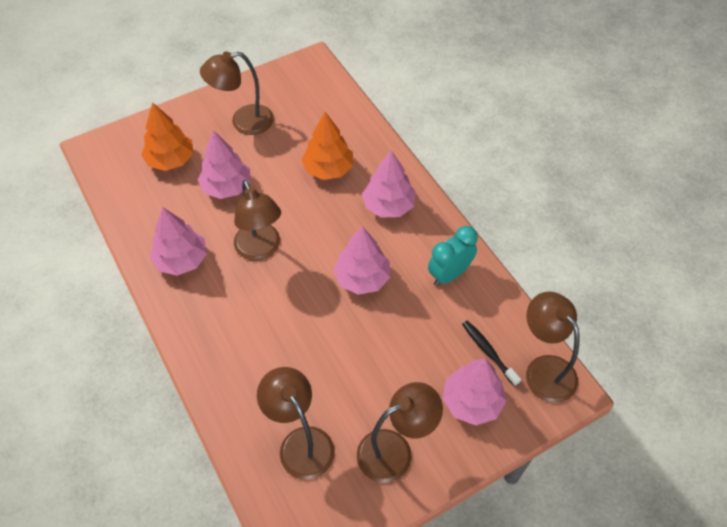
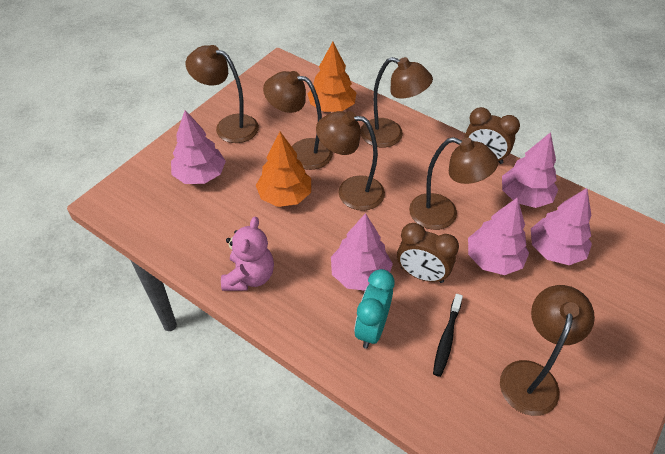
brown clock: none = 0 -> [397,223,459,283] [464,107,520,164] = 2
brown lamp: [200,51,274,135] [234,180,281,261] [257,367,335,480] [357,382,443,483] [526,291,580,403] = 5 -> [186,45,259,143] [263,71,333,170] [316,111,385,211] [360,57,433,147] [409,137,498,230] [500,285,595,416] = 6
pink teddy bear: none = 0 -> [221,216,274,291] = 1

